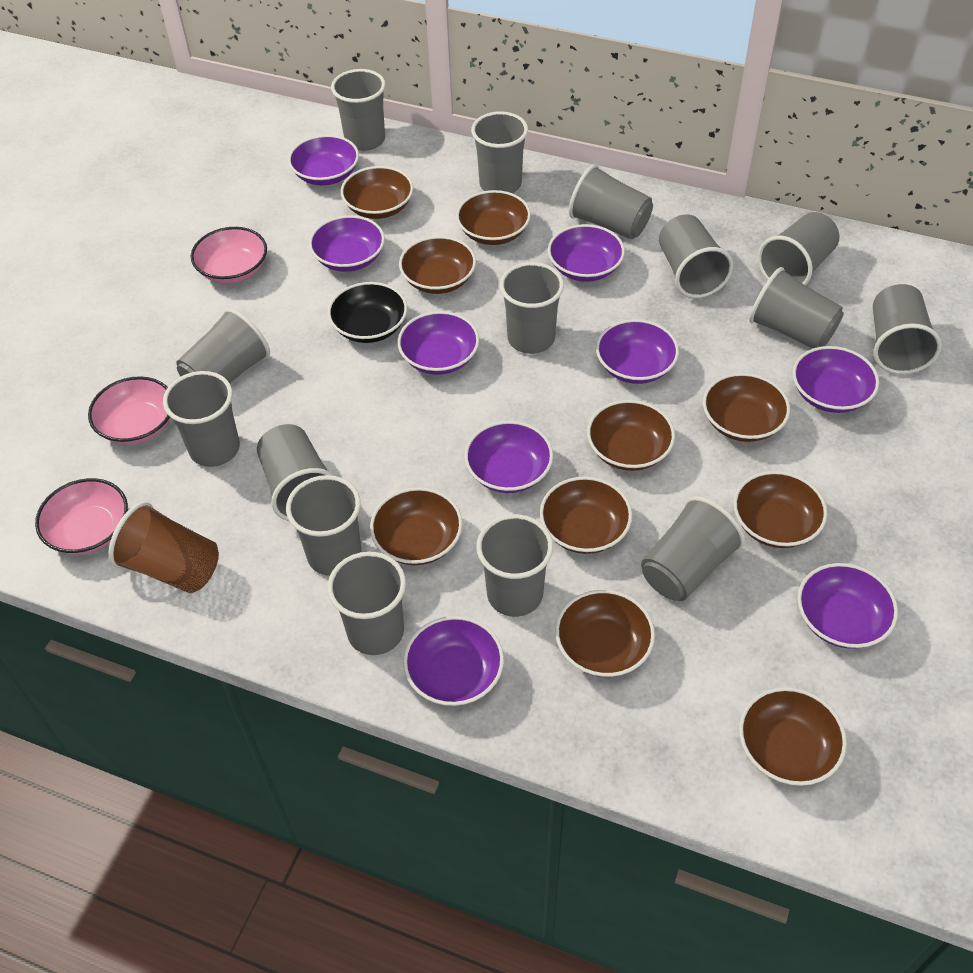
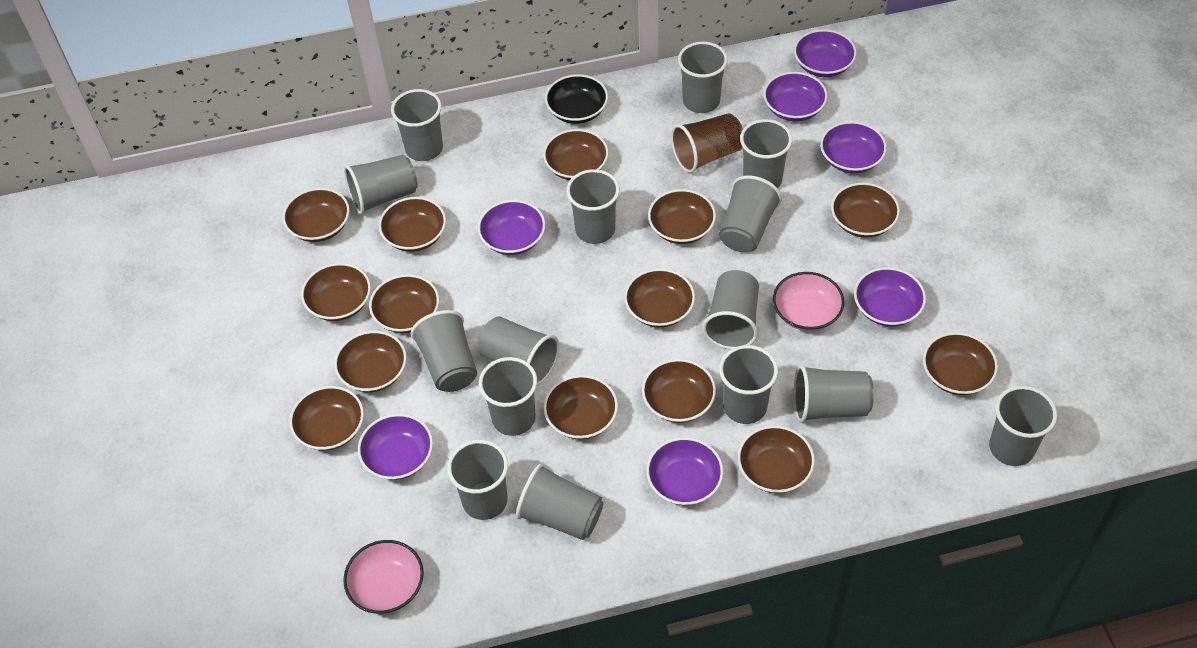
brown bowl: [341,166,413,219] [370,487,463,565] [399,236,476,294] [456,190,531,245] [540,476,632,554] [555,590,655,677] [587,400,675,471] [703,373,790,442] [733,471,827,548] [739,687,847,786] = 10 -> [283,188,350,242] [289,386,364,450] [301,263,371,321] [334,331,407,392] [369,274,439,333] [379,197,446,252] [543,129,608,180] [543,375,618,439] [624,268,695,328] [642,359,716,423] [648,189,716,244] [738,425,815,493] [831,183,900,238] [923,332,998,395] = 14
pink bowl: [35,478,128,555] [88,376,170,445] [191,227,267,284] = 3 -> [343,540,424,614] [773,272,844,331] = 2
purple bowl: [288,135,359,185] [309,215,385,272] [398,311,479,375] [403,616,504,706] [464,421,553,493] [548,224,625,282] [596,319,679,384] [793,346,879,413] [797,563,898,649] = 9 -> [358,414,433,480] [478,200,545,255] [646,437,724,505] [763,72,828,121] [794,29,857,77] [820,121,887,173] [854,267,926,327] = 7

